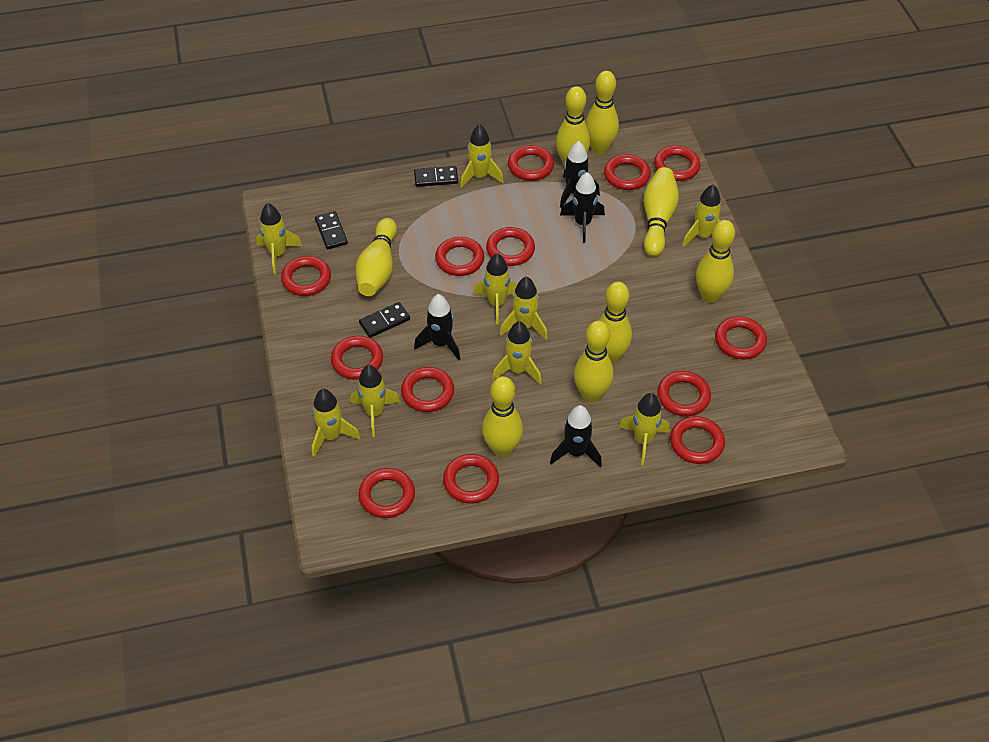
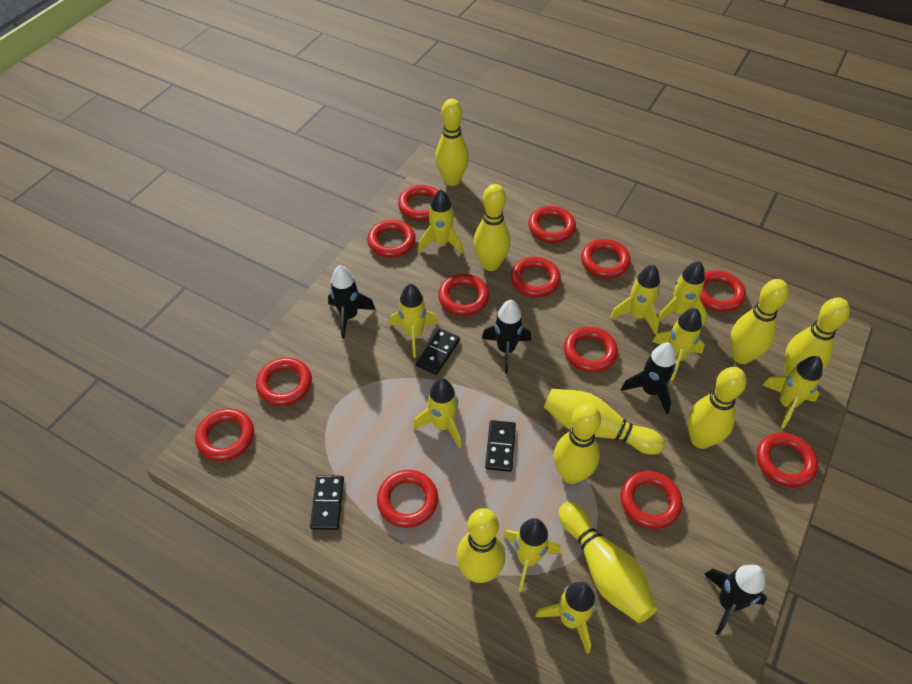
yellow bowling pin: [355,218,397,296] [482,376,523,457] [556,86,590,165] [574,321,614,402] [585,71,619,154] [598,282,632,364] [643,167,679,257] [696,220,735,303] = 8 -> [435,99,469,186] [456,508,505,583] [474,184,511,271] [544,389,665,455] [554,404,601,484] [559,502,657,623] [687,367,747,449] [730,279,789,364] [785,298,850,376] = 9

